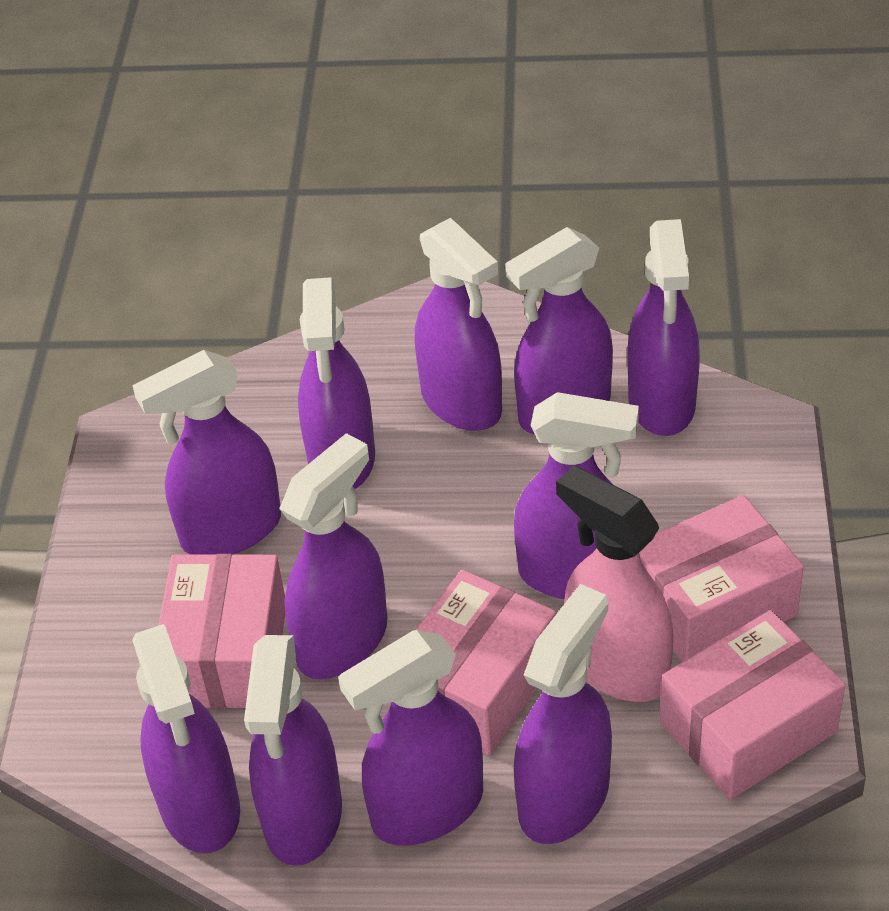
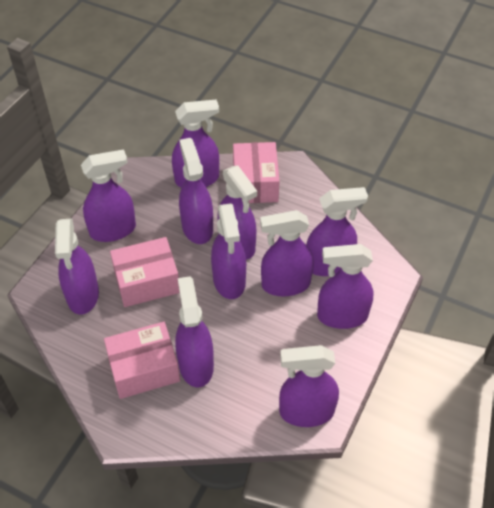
pink box: [158,554,285,708] [416,570,556,756] [639,495,804,662] [660,610,845,800] = 4 -> [104,322,180,399] [110,237,180,307] [233,142,280,203] = 3
pink spray bottle: [556,466,674,702] = 1 -> none = 0

